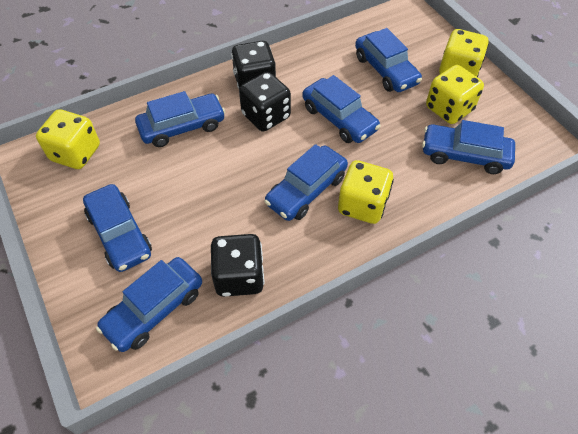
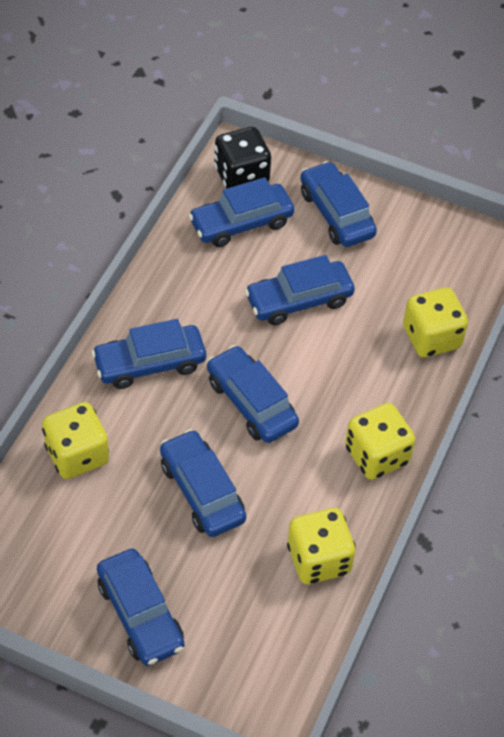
black dice: [211,234,264,297] [231,41,276,89] [239,72,291,132] = 3 -> [214,127,271,189] = 1

